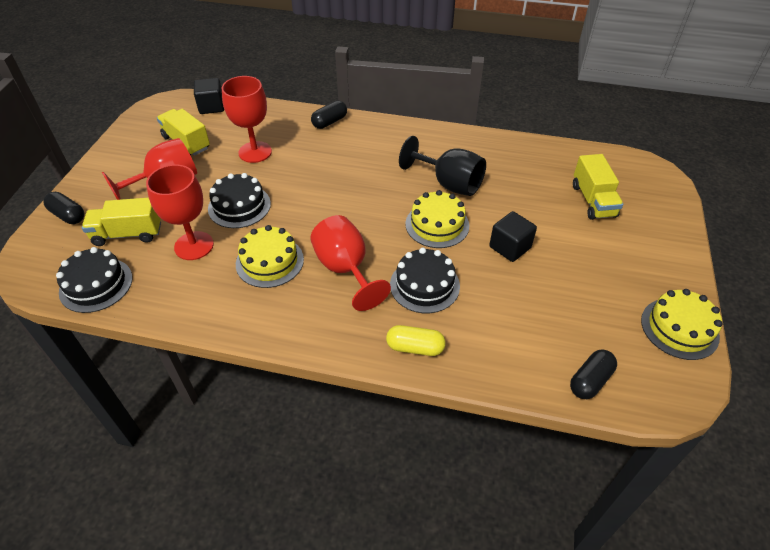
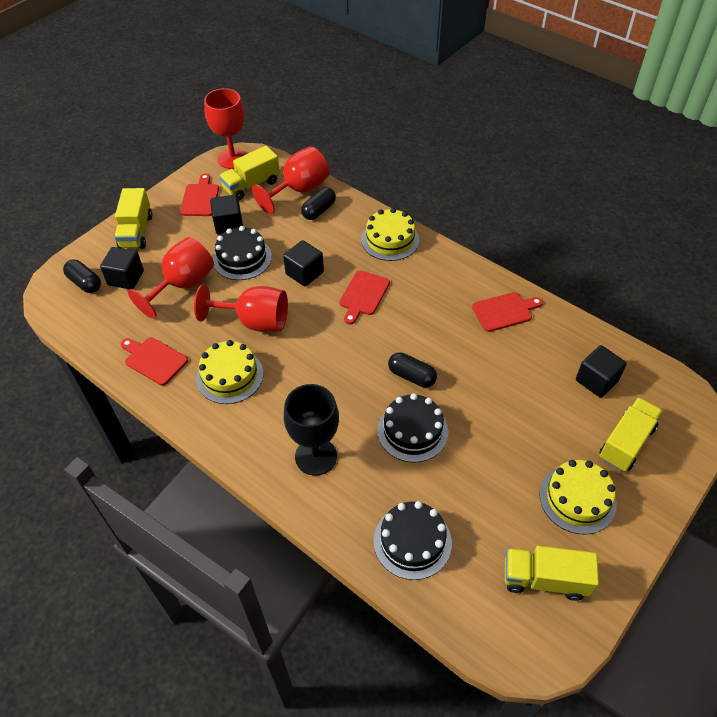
black cube: [194,78,224,114] [489,211,537,262] = 2 -> [100,247,144,289] [210,195,243,235] [283,240,324,286] [576,345,627,398] = 4
red cutting board: none = 0 -> [121,337,188,386] [180,173,219,216] [339,271,390,324] [472,292,543,332] = 4
yellow capsule: [386,325,446,356] = 1 -> none = 0
yellow truck: [82,198,161,246] [157,109,210,156] [573,154,623,220] = 3 -> [114,188,152,249] [219,146,280,200] [505,546,599,601] [599,397,663,472] = 4

